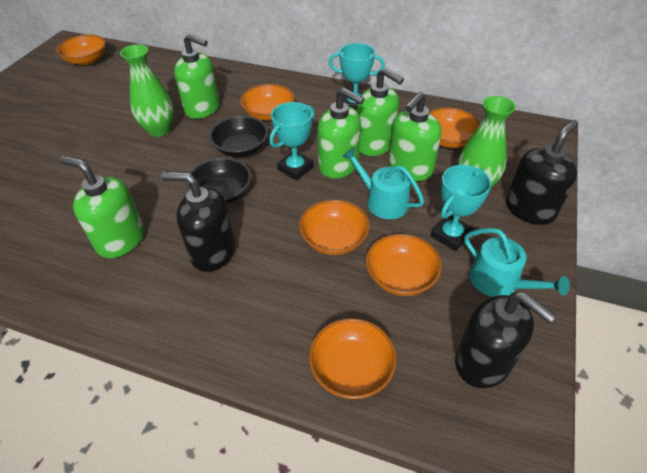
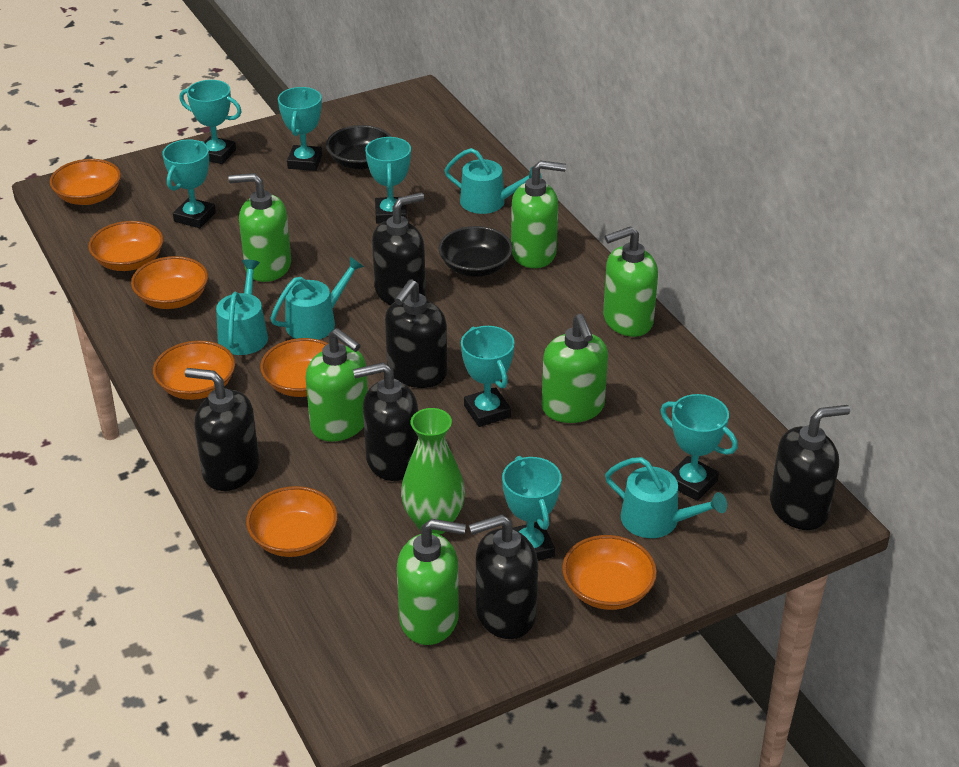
black soap dispenser: [161,172,235,272] [455,292,557,388] [506,120,578,225] = 3 -> [185,368,259,491] [353,362,418,481] [372,193,426,305] [385,279,447,388] [469,514,538,639] [770,405,850,530] = 6
green soap dispenser: [59,156,144,258] [174,34,220,119] [317,88,364,179] [357,68,404,156] [388,92,441,181] = 5 -> [228,173,291,282] [306,328,368,442] [397,519,466,645] [511,160,566,268] [542,314,608,423] [603,226,658,337] = 6
green vase: [120,44,174,137] [458,96,516,187] = 2 -> [401,408,465,535] = 1
orange bowl: [56,34,106,65] [240,84,295,121] [299,200,370,255] [309,318,397,399] [366,234,442,296] [429,107,480,148] = 6 -> [50,159,121,205] [88,221,163,271] [131,256,208,309] [153,341,235,400] [246,486,338,557] [260,338,329,397] [562,535,657,610] = 7
turquoise trophy: [269,102,315,181] [329,43,385,111] [431,165,491,251] = 3 -> [162,139,216,228] [180,80,242,164] [278,87,322,171] [365,137,411,224] [461,326,515,427] [502,456,561,561] [660,394,738,501] = 7
turquoise watering can: [342,147,424,219] [464,228,570,297] = 2 -> [216,260,268,355] [270,257,364,340] [444,148,542,214] [605,457,727,538] = 4

